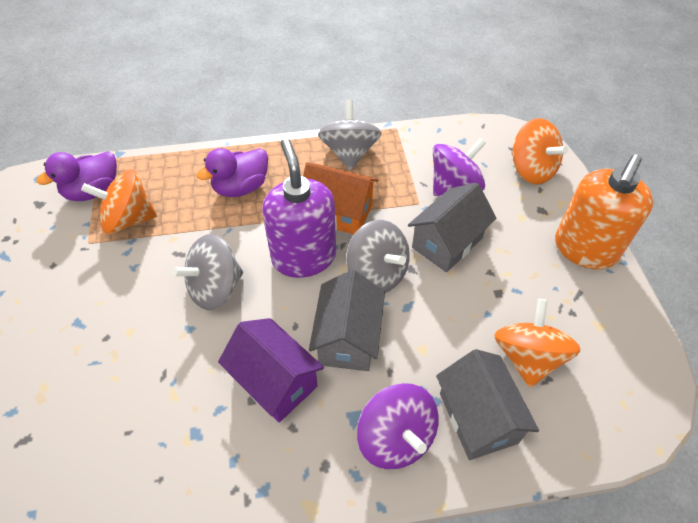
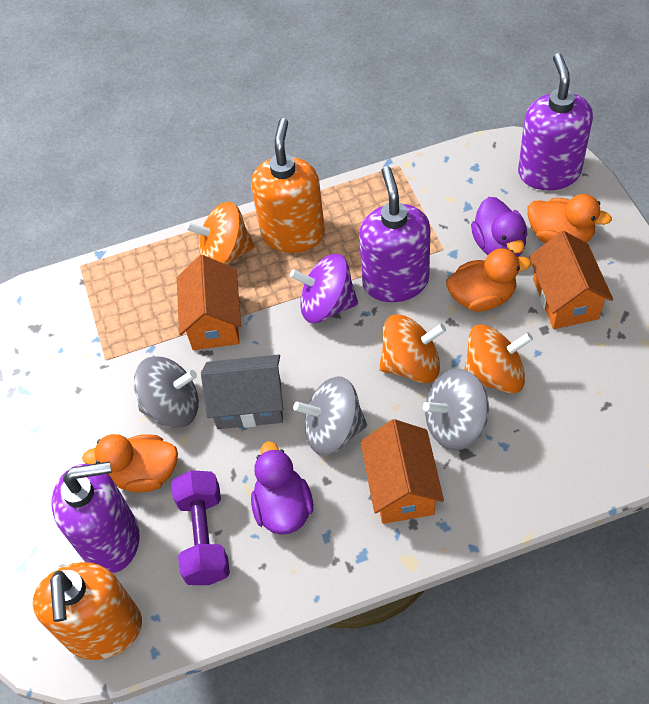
grey house: [309,270,385,371] [408,183,496,272] [436,349,539,460] = 3 -> [201,355,283,429] = 1
orange duck: none = 0 -> [82,434,178,492] [446,248,531,312] [527,194,612,243] = 3
orange house: [303,162,378,234] = 1 -> [177,255,241,350] [360,419,444,524] [529,231,613,329] = 3
orange soap dispenser: [555,154,653,270] = 1 -> [33,562,142,660] [251,118,325,253] = 2
purple dumbbell: none = 0 -> [171,470,230,585] = 1
purple house: [218,318,324,423] = 1 -> none = 0
purple soap dispenser: [262,139,336,278] = 1 -> [52,461,140,573] [359,166,430,302] [518,53,593,190] = 3
purple spinning top: [357,383,439,469] [433,138,486,196] = 2 -> [290,254,358,323] = 1

